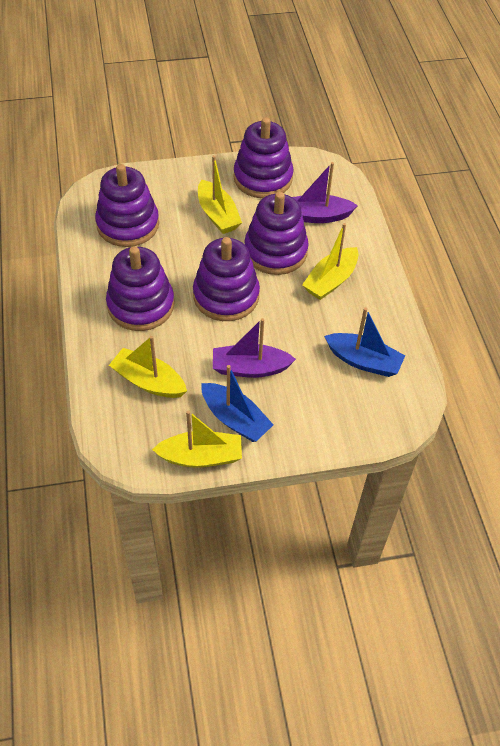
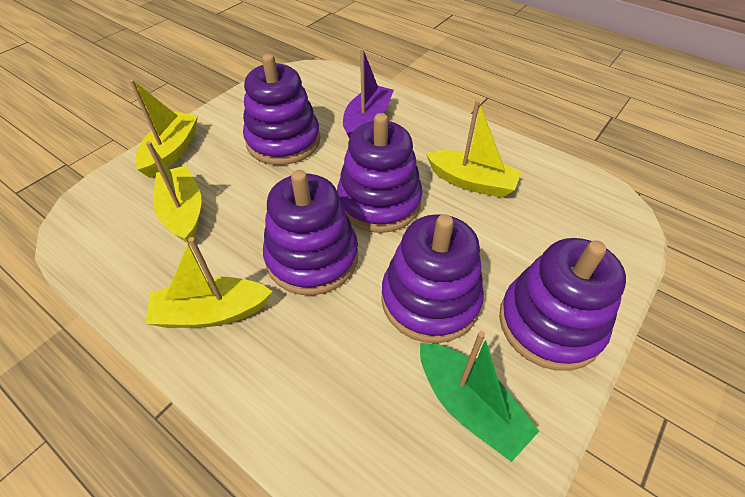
blue boat: [201,365,274,442] [324,307,405,377] = 2 -> none = 0
green boat: none = 0 -> [420,331,539,462] = 1
purple boat: [213,318,296,378] [293,162,358,223] = 2 -> [343,48,394,139] = 1

